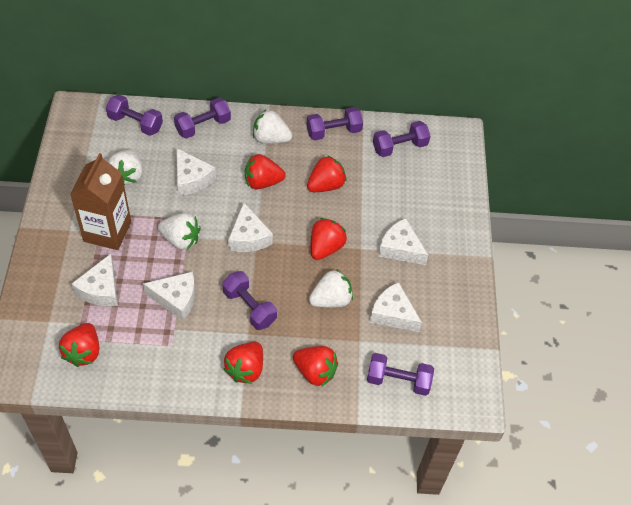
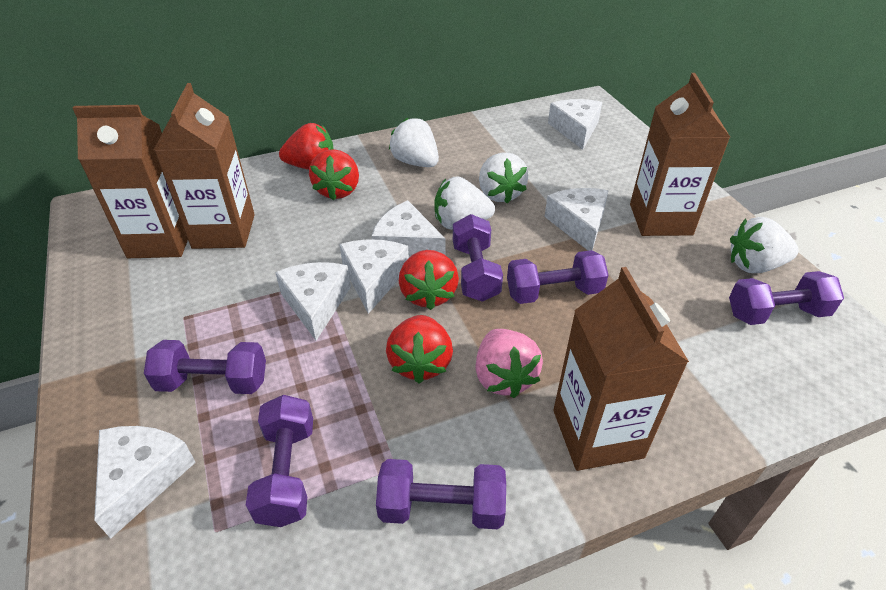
brown carton: [70,153,131,250] = 1 -> [73,105,188,258] [154,83,255,249] [553,267,689,471] [630,73,730,236] = 4
pink strawberry: none = 0 -> [476,329,543,398] = 1
red strawberry: [59,323,99,367] [223,342,263,384] [245,154,286,190] [293,346,338,387] [307,155,347,192] [311,218,347,260] = 6 -> [279,123,334,170] [309,149,359,201] [386,315,453,384] [399,250,459,310] = 4

